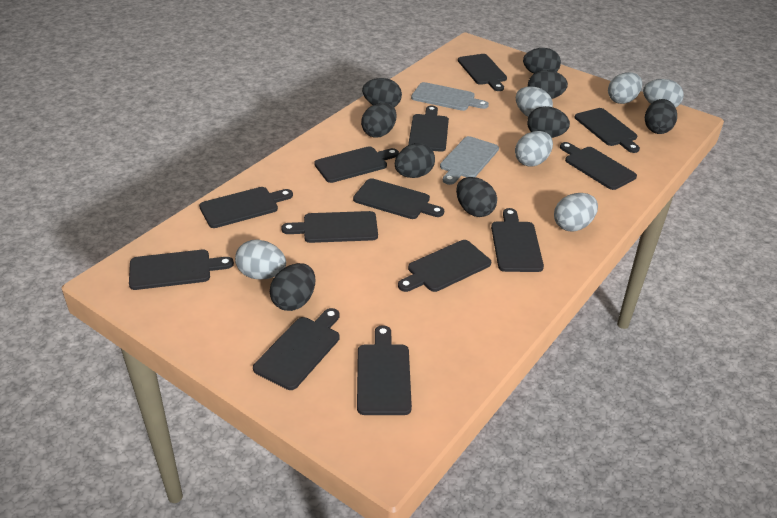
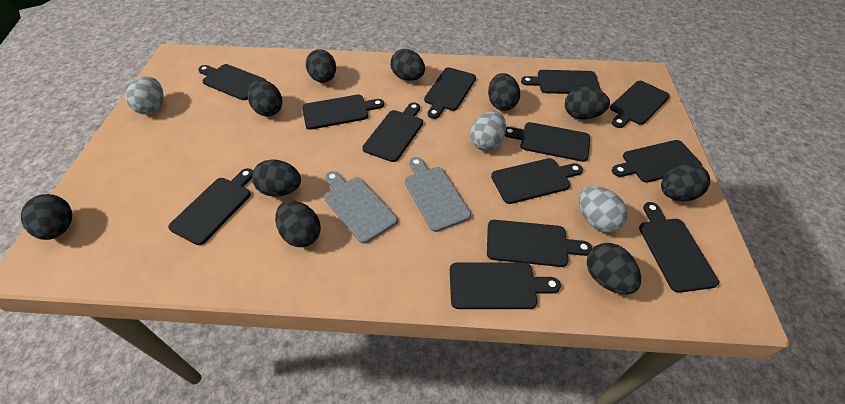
black egg: [270,263,315,311] [361,103,397,138] [362,78,402,107] [395,143,435,178] [456,177,497,217] [523,48,561,74] [527,106,570,138] [528,70,568,99] [645,99,677,134] = 9 -> [21,194,72,240] [248,80,282,116] [252,159,301,197] [275,200,321,247] [306,49,336,83] [390,49,425,81] [488,73,520,111] [565,87,610,119] [587,243,641,295] [661,163,710,201] = 10
grey egg: [235,239,286,279] [515,131,553,166] [516,86,553,117] [554,193,598,232] [608,72,642,104] [643,79,684,108] = 6 -> [126,76,164,114] [470,111,506,151] [579,186,628,233] = 3

